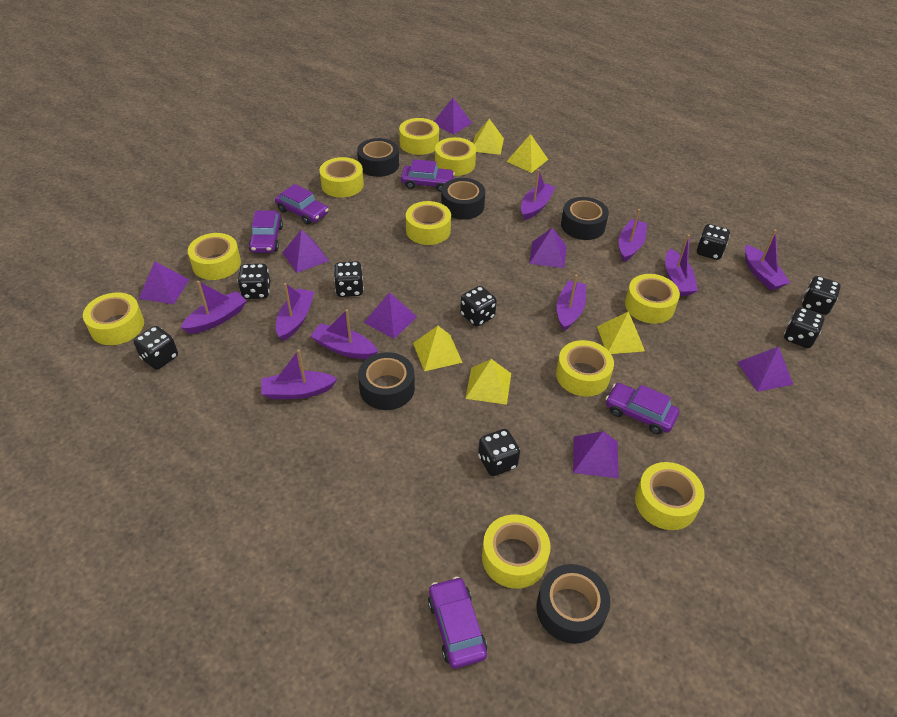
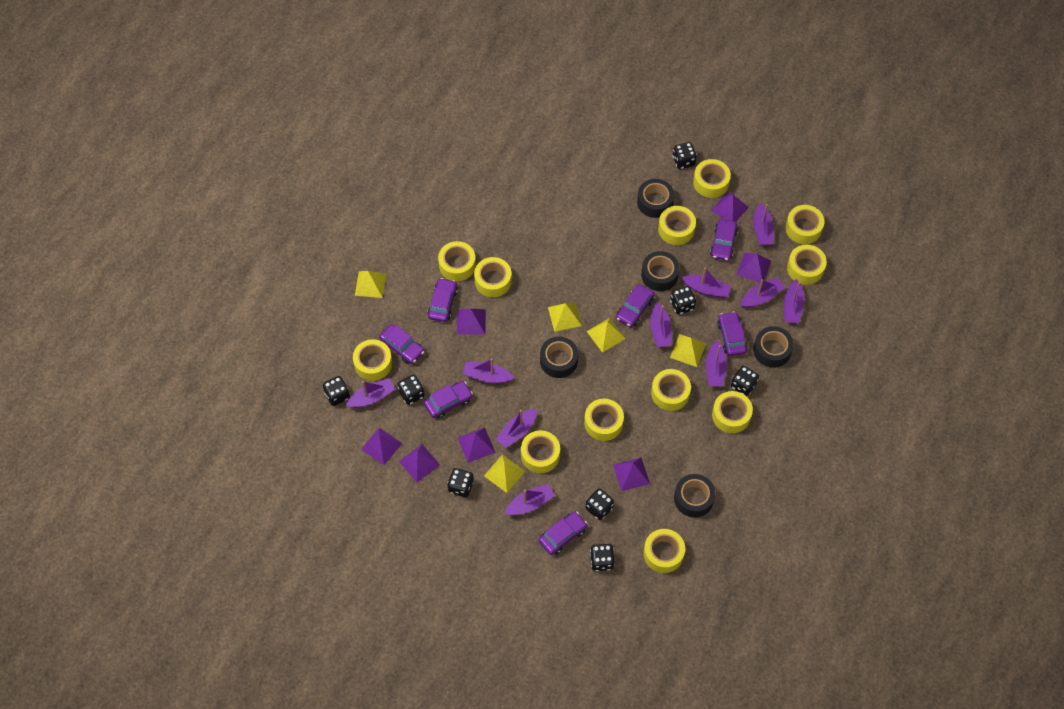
purple boat: [180,281,247,334] [261,349,338,399] [276,283,315,341] [311,309,378,359] [521,169,555,220] [557,274,586,331] [619,209,647,262] [665,234,698,296] [745,230,790,290] = 9 -> [345,378,395,408] [463,358,514,383] [496,409,537,448] [504,484,555,515] [650,302,672,347] [681,267,731,298] [706,340,727,387] [740,278,785,308] [753,203,774,246] [784,279,805,324] = 10
purple car: [248,211,283,253] [275,184,329,225] [401,159,455,192] [428,577,487,669] [606,383,679,434] = 5 -> [379,324,424,364] [424,381,473,419] [428,278,458,322] [539,511,588,555] [616,284,655,327] [710,219,738,261] [717,311,747,356] = 7
yellow tape: [83,292,144,345] [188,233,241,280] [320,157,364,198] [399,118,439,155] [406,201,451,245] [435,137,476,176] [482,514,550,589] [556,340,614,397] [625,274,680,324] [635,462,705,530] = 10 -> [353,339,392,381] [438,241,476,281] [474,257,512,297] [521,430,560,473] [584,399,624,441] [643,529,685,573] [651,369,691,411] [658,206,696,245] [693,159,731,198] [712,391,753,433] [785,205,824,244] [787,245,827,285] = 12

